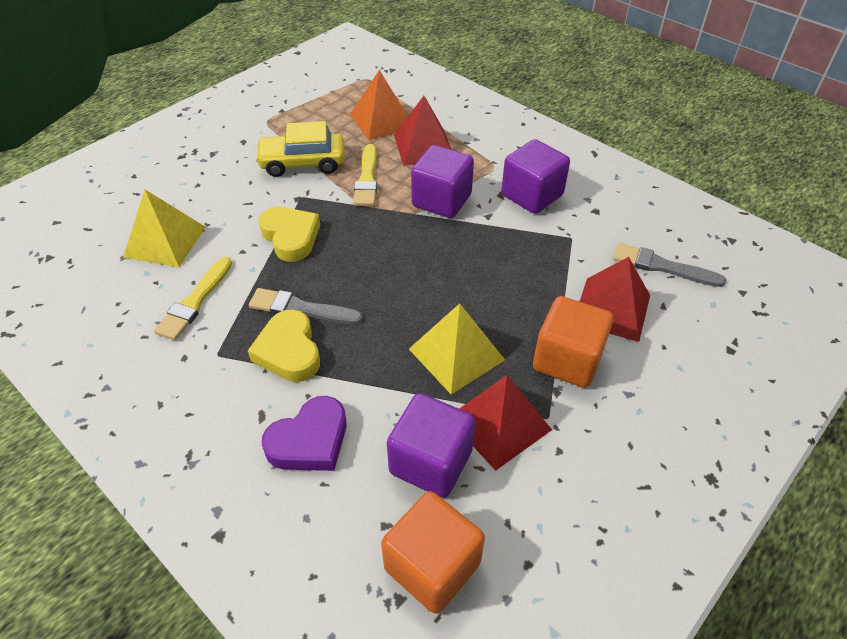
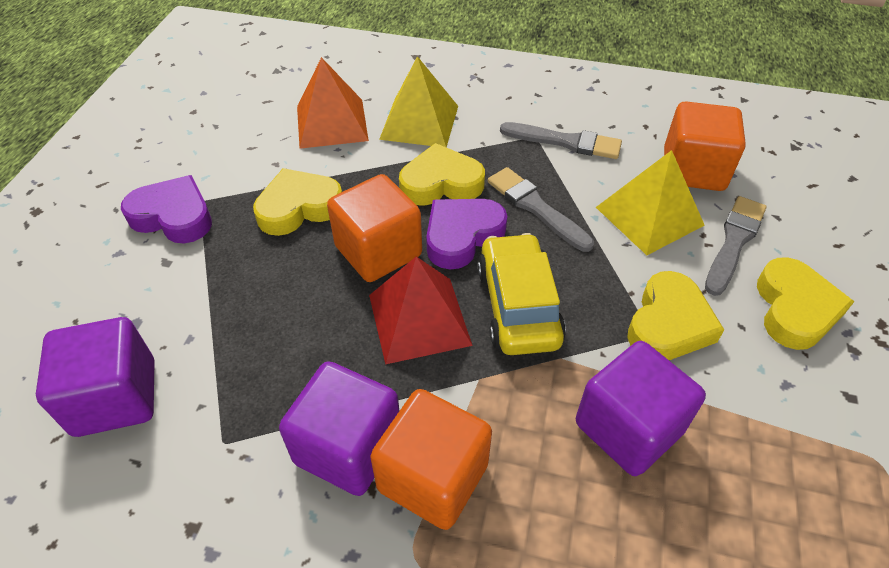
grey brush: [249,288,363,325] [613,243,726,287] = 2 -> [488,167,594,252] [500,122,622,159] [705,196,767,296] = 3
orange cube: [381,491,485,614] [533,296,613,388] = 2 -> [327,174,422,282] [370,389,492,530] [664,101,746,191] = 3
purple heart: [262,396,346,471] = 1 -> [121,175,212,243] [426,199,507,269] = 2
red pyramid: [394,96,451,166] [459,375,552,471] [580,257,650,342] = 3 -> [369,257,473,365] = 1
yellow brush: [154,257,232,340] [353,144,377,206] = 2 -> none = 0
yellow heart: [248,309,320,382] [258,207,320,262] = 2 -> [253,168,342,236] [399,143,485,206] [627,271,724,360] [757,257,854,350] = 4

